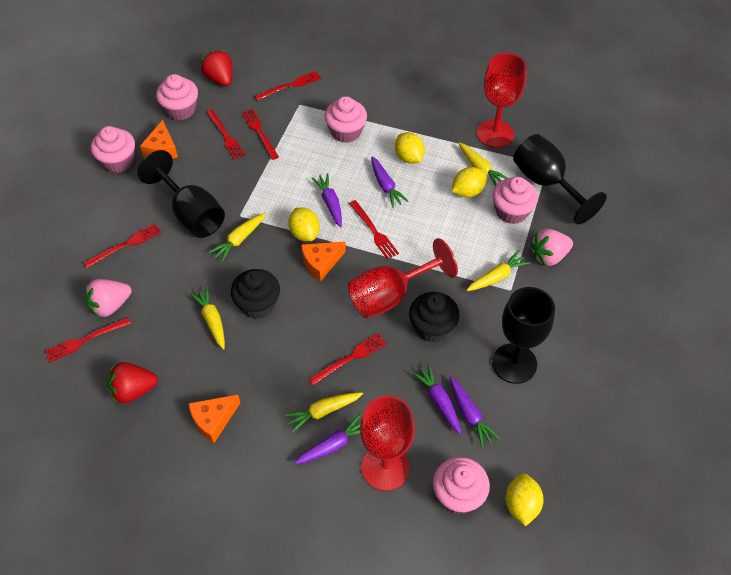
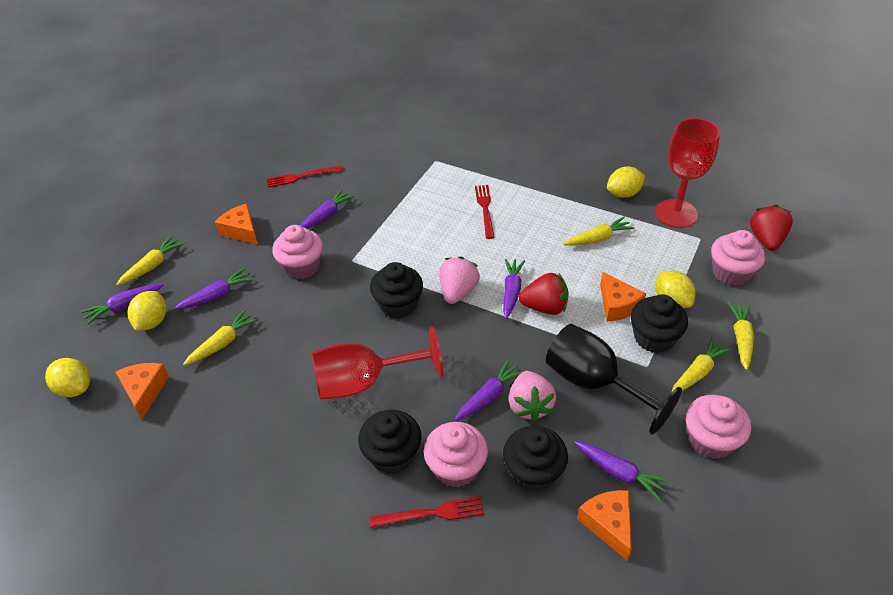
black cupcake: [231,269,280,319] [409,292,460,343] = 2 -> [358,410,421,474] [370,262,423,318] [503,426,568,492] [631,294,688,353] = 4
black goblet: [138,150,225,238] [492,287,555,384] [513,134,607,224] = 3 -> [546,324,682,435] = 1
orange cheese: [140,120,178,159] [188,395,240,443] [301,241,346,282] = 3 -> [115,363,169,419] [215,204,258,244] [577,490,632,561] [600,272,646,321] = 4
pink cupcake: [91,126,135,173] [156,74,198,120] [324,96,367,143] [433,457,490,514] [492,177,538,224] = 5 -> [272,225,323,279] [424,422,488,488] [686,395,751,459] [711,230,766,286] = 4
purple carrot: [294,413,361,465] [311,173,342,228] [371,156,409,208] [411,364,461,434] [450,376,501,448] = 5 -> [81,283,164,325] [175,268,254,310] [300,189,355,229] [454,360,524,421] [503,259,525,319] [575,441,671,501] = 6
red fork: [45,317,131,363] [84,224,161,268] [206,109,246,160] [242,109,279,160] [255,71,321,101] [308,333,387,385] [349,200,399,259] = 7 -> [267,165,343,187] [369,496,484,528] [475,185,495,239] = 3
red goblet: [348,238,458,319] [360,396,415,491] [477,53,527,148] = 3 -> [312,327,443,400] [655,118,720,228] = 2

